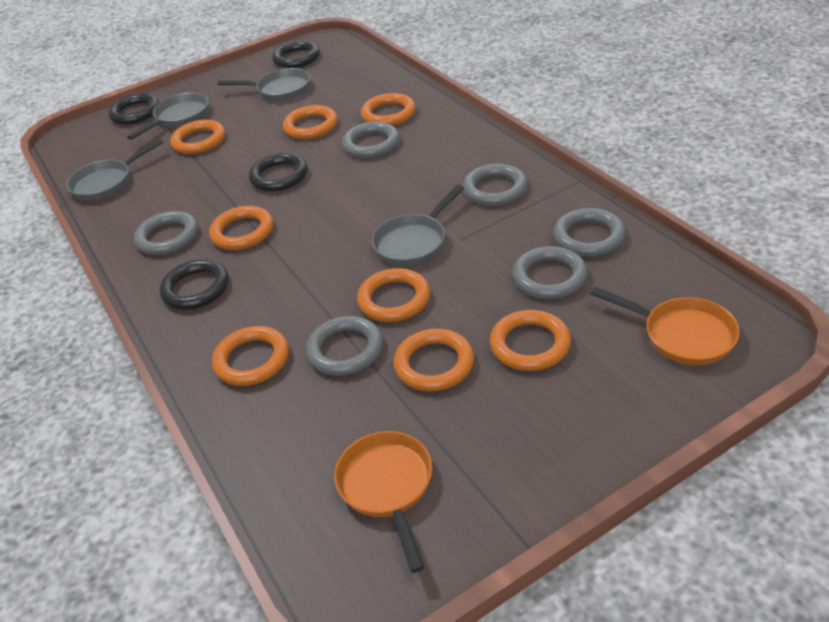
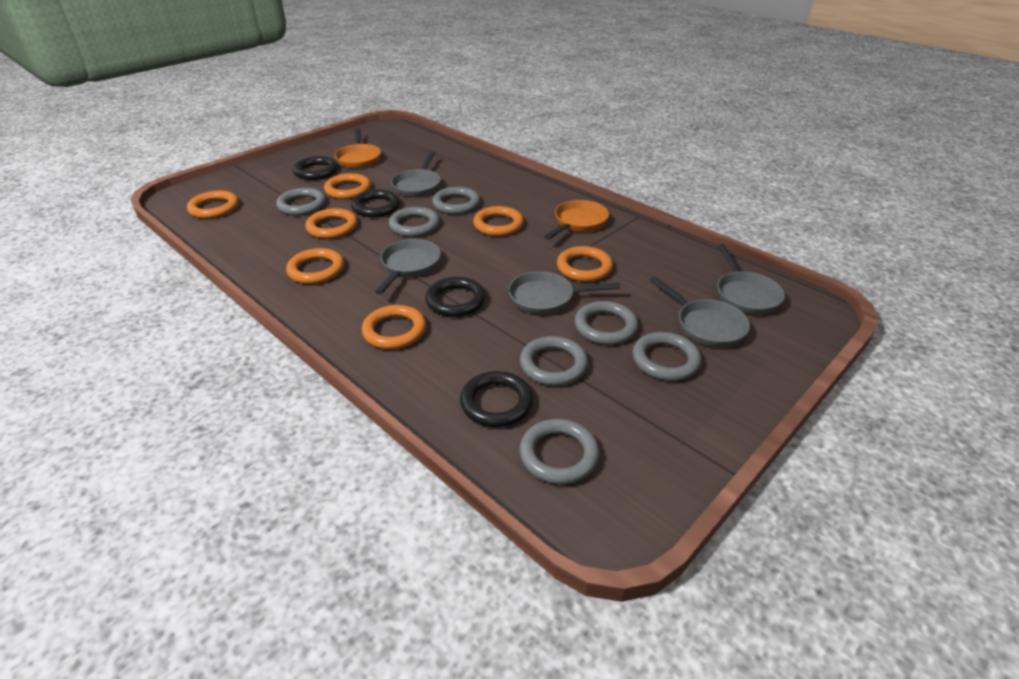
grey pan: [66,139,164,201] [127,93,209,140] [217,68,311,101] [372,185,464,266] = 4 -> [375,239,441,294] [391,151,441,197] [508,271,620,315] [650,276,750,347] [717,244,785,315] = 5
grey ring: [134,211,198,255] [306,316,383,376] [342,122,399,158] [463,164,527,206] [512,246,588,299] [553,208,625,257] = 6 -> [276,188,326,215] [389,207,440,237] [432,187,480,214] [520,336,588,386] [520,419,600,484] [574,301,638,345] [632,332,702,381] = 7
orange ring: [170,120,225,154] [209,206,273,250] [212,326,289,386] [283,105,337,139] [357,268,430,322] [361,93,416,126] [394,329,474,391] [490,310,571,371] = 8 -> [187,190,238,219] [286,248,344,284] [305,208,358,239] [324,173,371,199] [362,305,426,349] [473,206,524,236] [557,246,613,282] = 7

